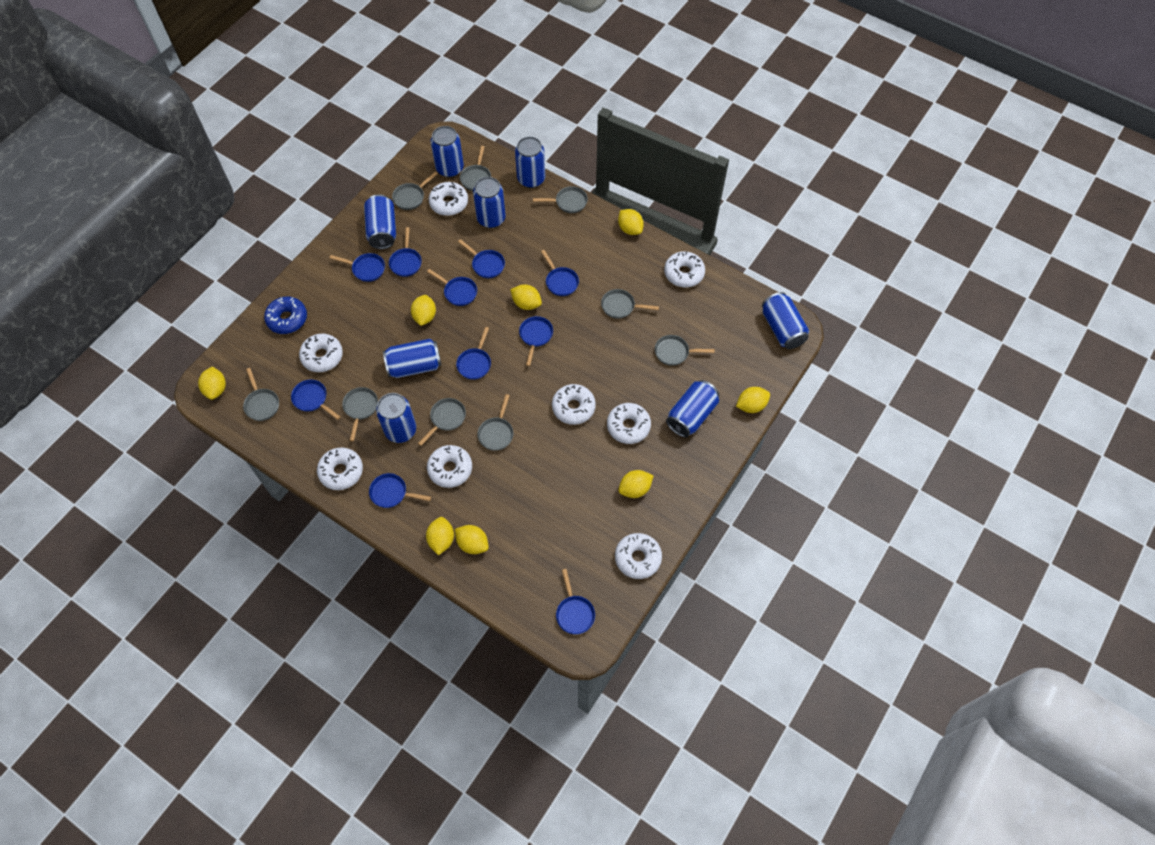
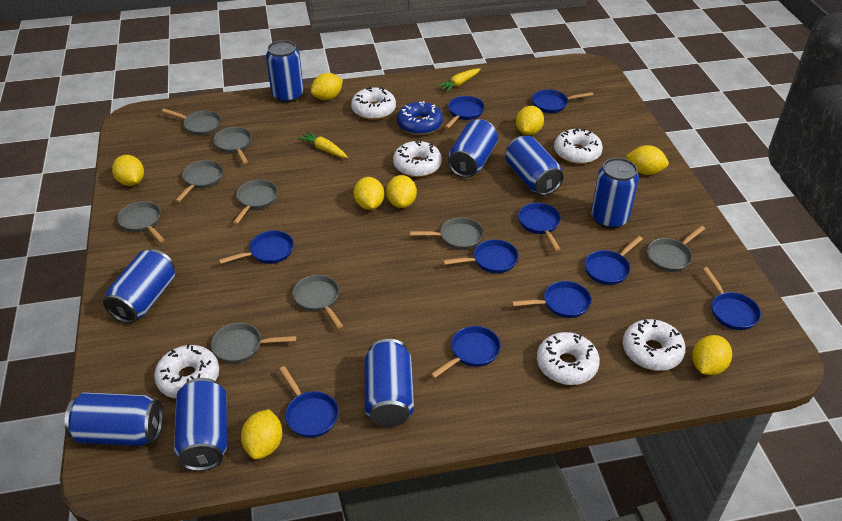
white donut: [299,334,343,372] [317,447,363,490] [427,445,472,488] [429,182,468,216] [552,384,596,425] [607,403,651,444] [615,533,662,579] [664,251,705,288] = 8 -> [154,344,219,399] [351,87,396,120] [393,140,442,177] [537,332,600,385] [554,128,603,164] [623,319,686,371] = 6
yellow carrot: none = 0 -> [298,131,347,158] [437,68,480,92] = 2

